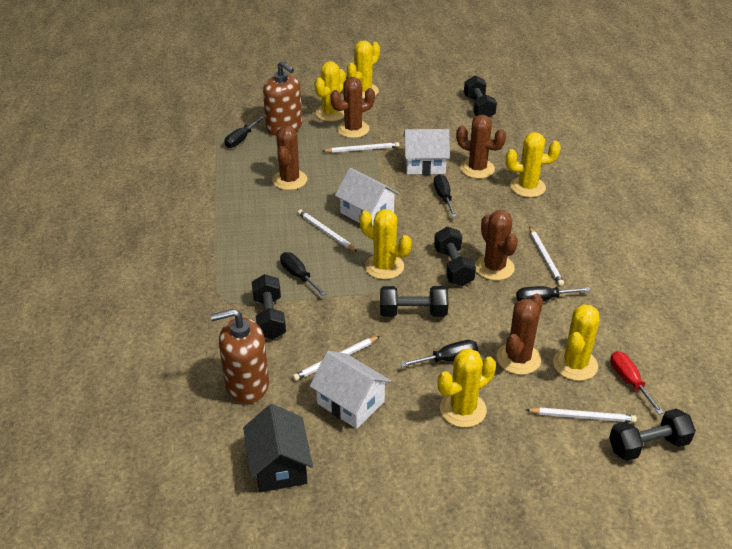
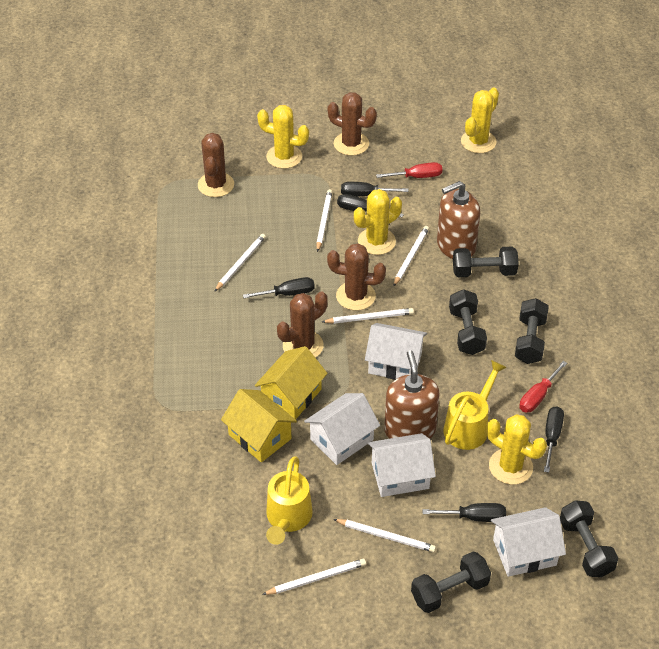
black house: [243,404,313,492] = 1 -> none = 0
brown cactus: [272,126,307,190] [330,77,375,138] [456,115,506,179] [475,210,518,280] [497,294,543,375] = 5 -> [198,133,234,197] [277,291,328,358] [327,243,386,310] [328,92,377,156] = 4
red screwdriver: [610,351,664,415] = 1 -> [376,162,442,178] [520,361,567,412] = 2
white house: [310,351,391,429] [335,168,399,226] [403,129,450,175] = 3 -> [304,393,380,465] [365,323,427,380] [368,433,436,497] [491,507,566,577] = 4
white pencil: [293,336,380,381] [298,209,358,252] [323,142,399,153] [526,407,637,423] [530,227,564,286] = 5 -> [214,234,266,292] [262,559,366,595] [316,189,332,252] [322,308,414,324] [333,519,436,552] [393,226,429,287] = 6
yellow cactus: [315,61,346,121] [347,40,380,99] [360,209,411,280] [438,348,496,428] [506,132,561,197] [553,304,599,381] = 6 -> [257,105,309,169] [354,189,402,255] [461,88,499,153] [486,414,547,485] = 4
yellow house: none = 0 -> [221,389,297,462] [255,346,328,419] = 2
yellow watering can: none = 0 -> [266,456,313,545] [443,360,507,450] = 2

